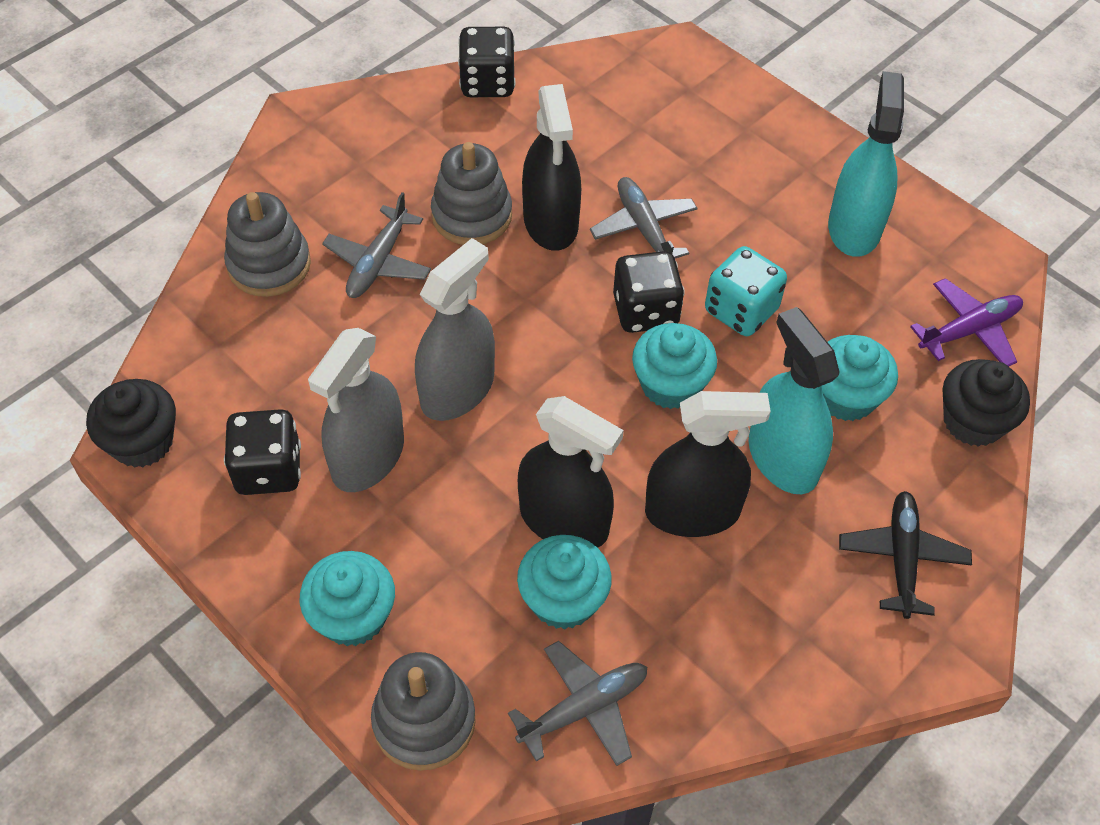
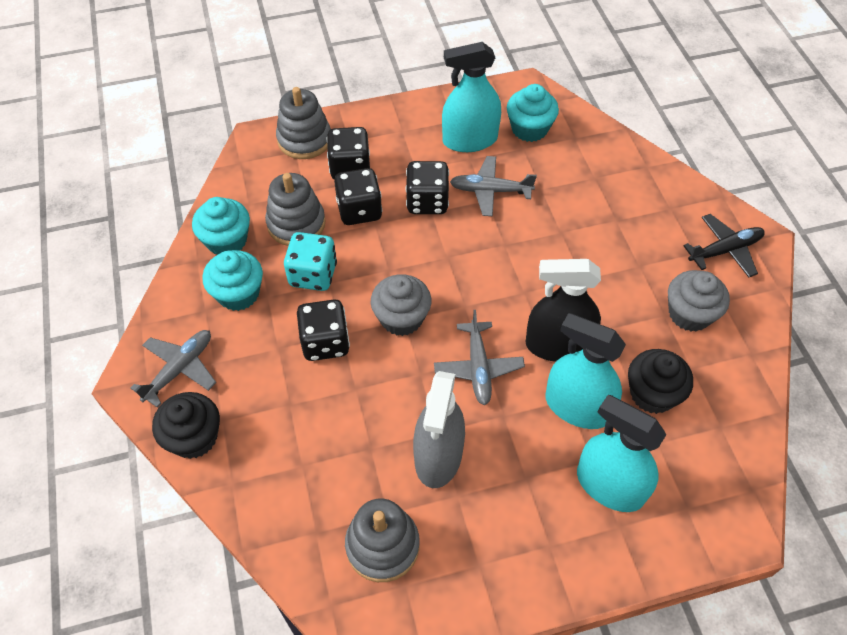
black dice: [224,409,301,495] [458,27,516,97] [613,251,685,333] = 3 -> [297,299,350,361] [327,127,370,180] [334,168,383,225] [406,161,449,214] = 4
black spray bottle: [518,396,624,548] [522,84,581,251] [645,391,771,537] = 3 -> [525,259,601,362] = 1
grey cupcake: none = 0 -> [371,274,431,336] [668,270,730,332] = 2
grey spray bottle: [308,328,404,492] [415,238,495,421] = 2 -> [413,371,465,488] = 1
purple plane: [910,278,1023,366] = 1 -> none = 0
turquoise cupcake: [300,551,395,646] [517,535,612,629] [632,323,717,409] [821,335,898,421] = 4 -> [192,197,250,254] [202,250,263,311] [507,84,559,142] = 3
turquoise spray bottle: [748,307,839,494] [828,71,904,257] = 2 -> [442,42,501,152] [545,313,626,429] [577,395,666,512] = 3

